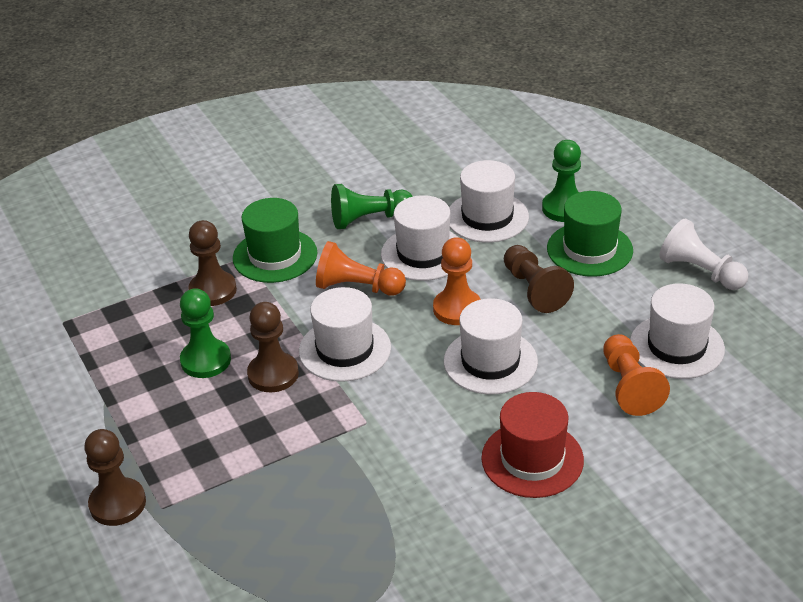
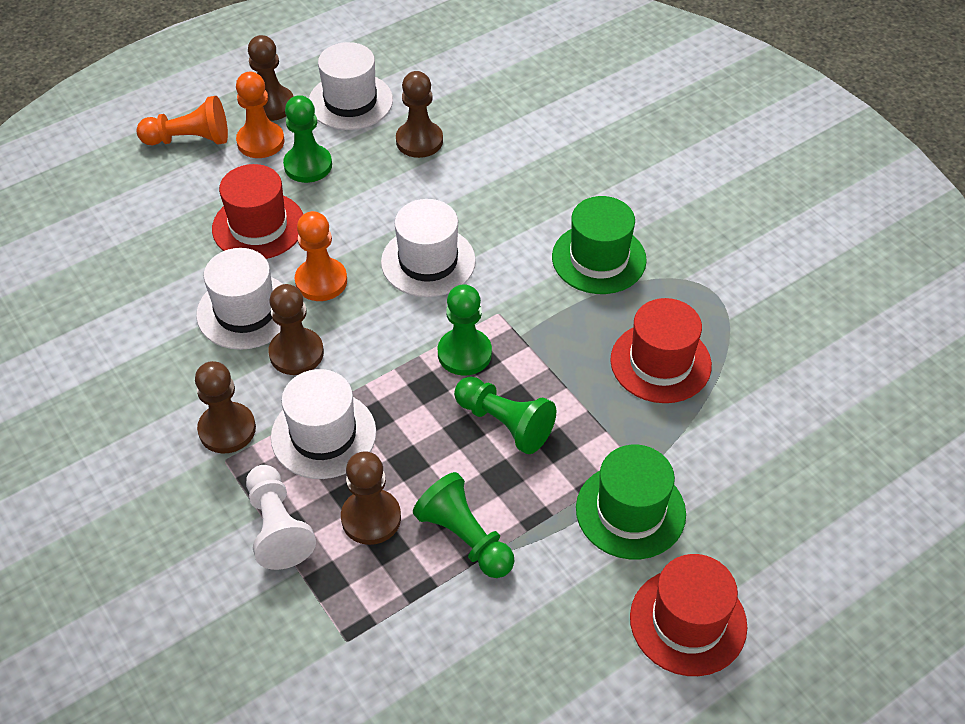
brown pawn: [84,429,146,526] [188,220,237,306] [247,302,299,392] [504,245,574,313] = 4 -> [195,361,256,453] [248,35,294,121] [268,284,324,375] [341,451,401,545] [396,71,443,158] = 5
green pawn: [180,288,231,378] [331,184,413,229] [542,140,581,222] = 3 -> [283,95,332,183] [413,472,515,578] [438,284,492,376] [454,377,556,454] = 4
red hat: [481,392,584,498] = 1 -> [212,164,303,259] [610,298,712,403] [630,554,747,676] = 3
white hat: [299,287,391,382] [381,195,459,281] [444,298,538,394] [449,160,529,242] [630,283,725,379] = 5 -> [196,248,283,350] [271,369,376,479] [309,42,393,130] [381,199,476,297] = 4

